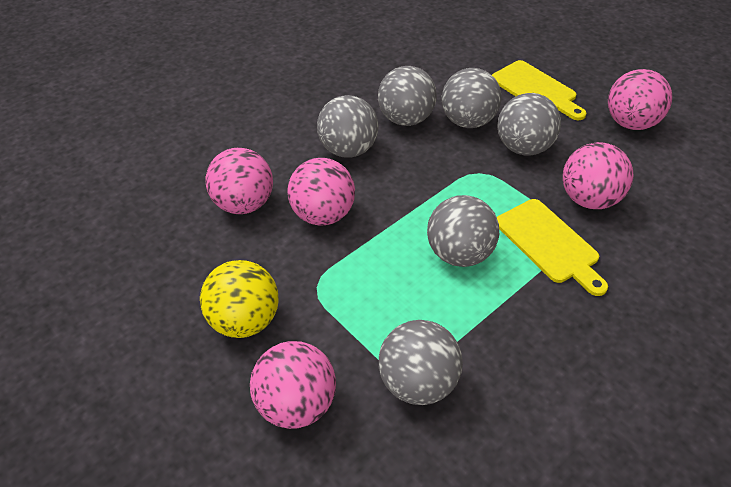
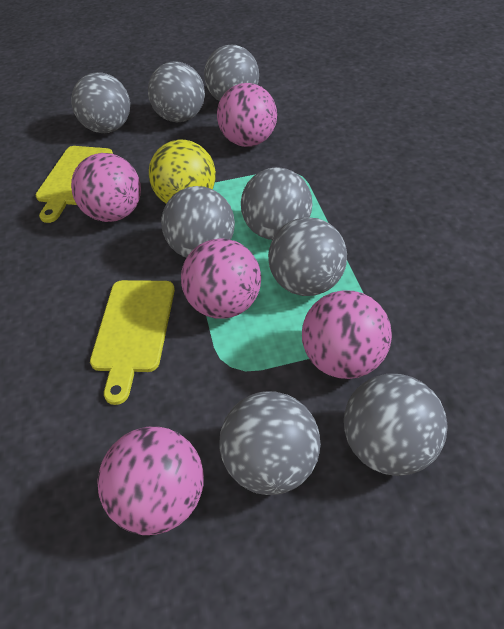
grey ball: [317,95,379,158] [378,66,437,126] [379,320,463,405] [427,195,499,267] [442,68,501,128] [497,93,561,156] = 6 -> [71,72,130,133] [148,62,205,122] [161,186,235,258] [204,45,259,101] [220,391,321,495] [241,167,312,240] [268,217,347,296] [344,374,448,476] = 8

